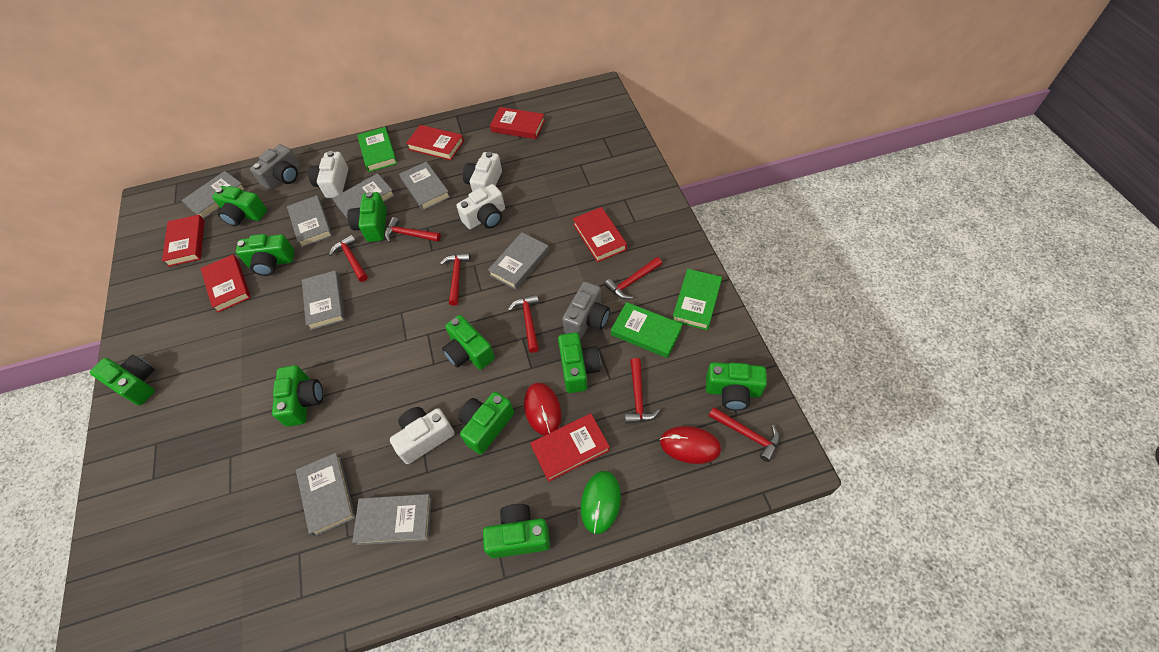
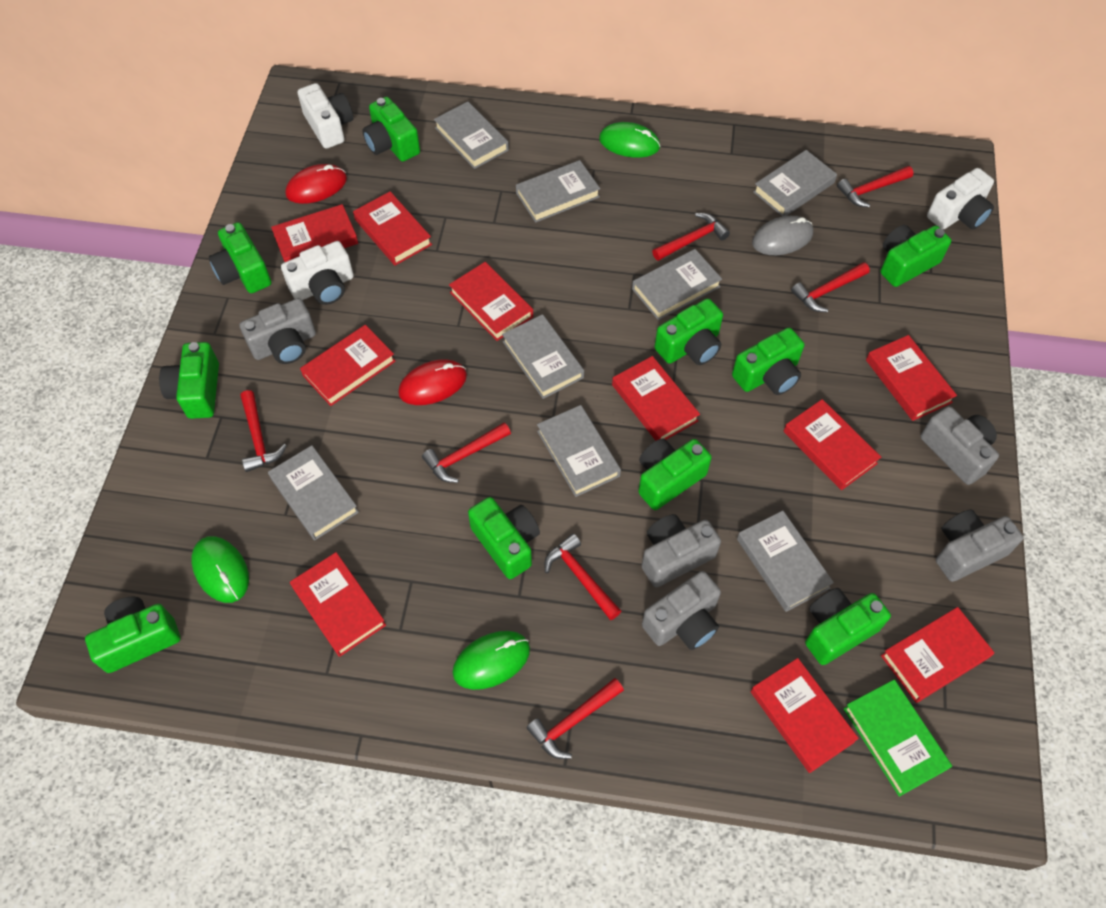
green book: [357,127,397,172] [611,302,683,358] [672,269,722,330] = 3 -> [843,680,952,797] = 1
green mouse: [581,471,621,534] = 1 -> [191,536,249,603] [453,631,530,690] [599,122,660,158] = 3
grey camera: [250,144,300,190] [562,281,610,339] = 2 -> [239,298,316,364] [641,514,721,588] [642,571,721,650] [920,406,999,485] [936,509,1024,582] = 5
grey mouse: none = 0 -> [752,216,813,255] = 1
red book: [162,215,204,267] [200,255,251,313] [406,125,464,160] [490,107,545,139] [530,413,610,482] [573,207,627,262] = 6 -> [271,204,358,262] [290,552,386,657] [300,325,396,406] [353,191,432,266] [449,262,533,341] [612,356,700,441] [750,658,859,773] [784,399,881,490] [866,335,957,421] [881,607,994,703] = 10
white camera: [308,151,348,198] [390,407,455,464] [456,184,505,229] [463,152,502,192] = 4 -> [281,241,354,305] [298,83,353,149] [927,168,994,229] = 3

